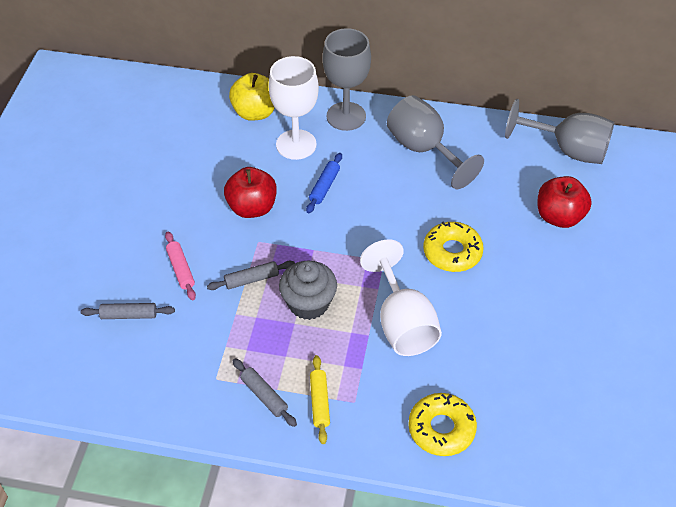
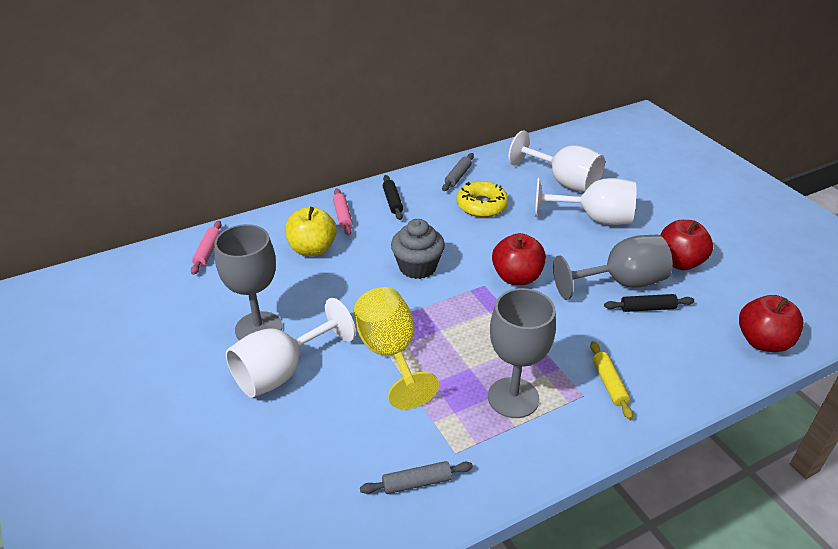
black rolling pin: none = 0 -> [383,175,403,220] [604,294,694,312] = 2
blue rolling pin: [306,153,342,213] = 1 -> none = 0
grey rolling pin: [81,303,175,319] [207,261,295,290] [233,358,297,427] = 3 -> [360,461,473,494] [442,153,474,191] = 2
pink rolling pin: [165,232,196,300] = 1 -> [191,221,221,275] [333,188,353,235] = 2
red apple: [224,167,277,218] [538,176,592,228] = 2 -> [492,233,546,285] [660,220,713,270] [739,295,803,352] = 3
white goblet: [268,56,319,160] [360,239,442,356] = 2 -> [226,297,356,398] [509,131,605,192] [535,177,636,225] = 3
yellow donut: [408,393,477,456] [423,222,484,272] = 2 -> [457,181,508,217] = 1
yellow goblet: none = 0 -> [354,287,439,409] = 1

